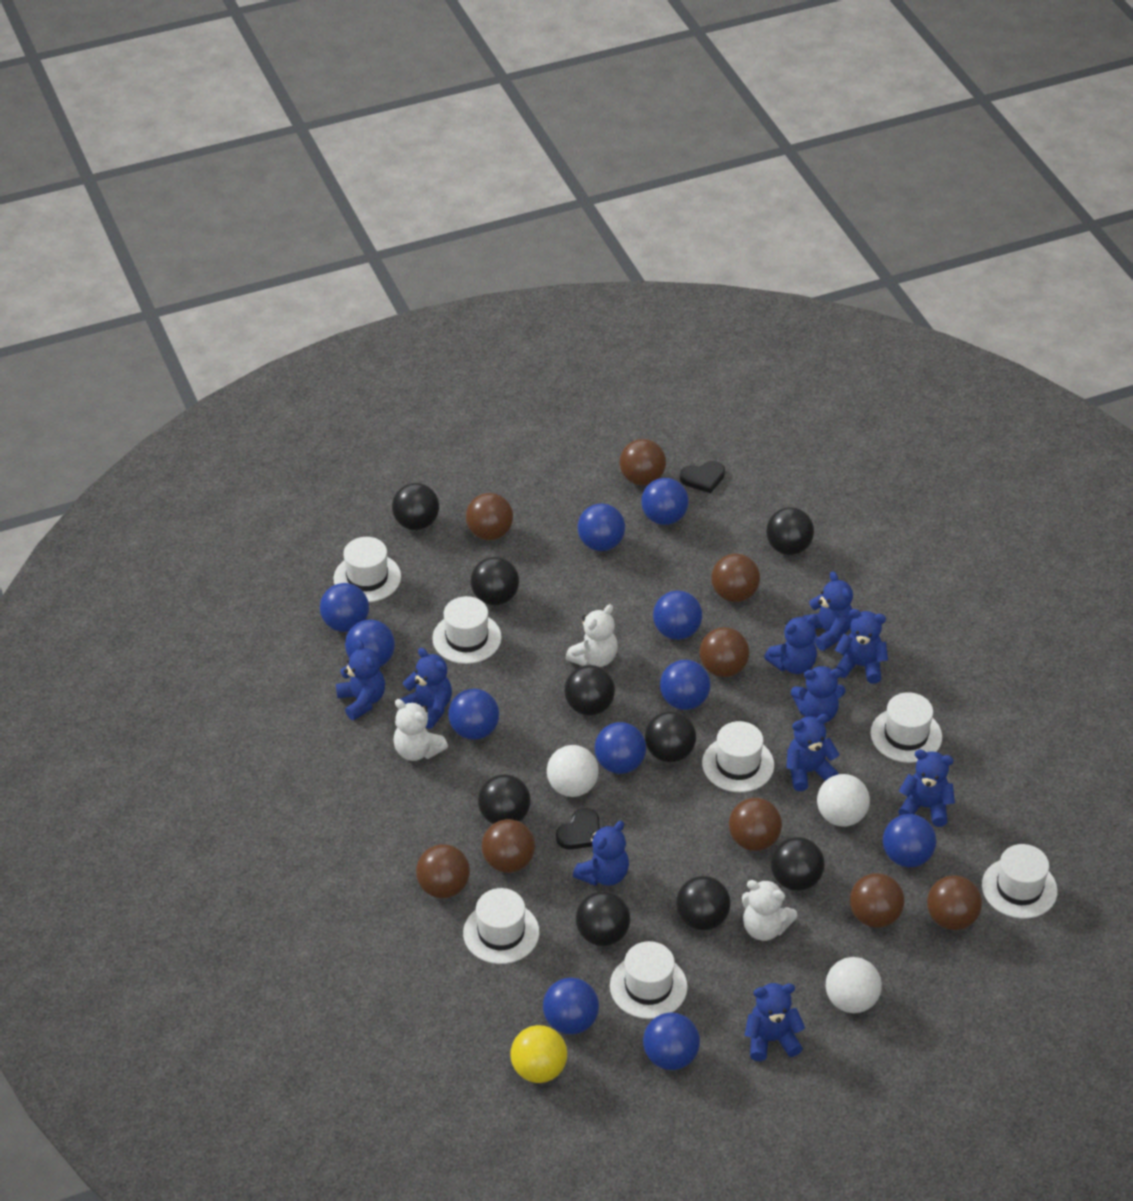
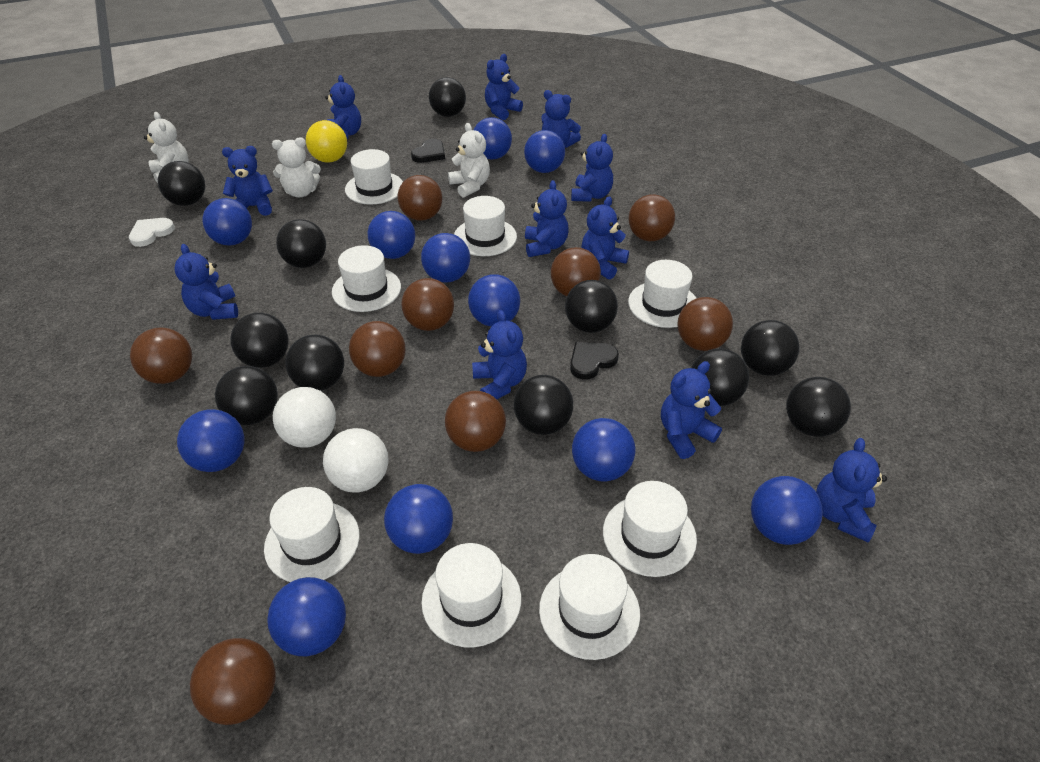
black ball: [392,483,439,530] [470,557,519,605] [478,774,531,824] [564,665,615,716] [576,891,630,946] [645,711,696,762] [676,876,731,930] [766,507,814,555] [771,837,824,891] = 9 -> [158,161,205,206] [215,366,278,425] [230,313,289,368] [276,219,326,268] [286,334,344,391] [429,77,466,117] [514,375,573,435] [565,280,618,333] [691,348,749,406] [741,320,800,376] [786,377,851,437] = 11
blue teddy bear: [336,640,385,720] [401,648,452,729] [573,821,629,886] [745,983,805,1061] [764,614,818,674] [786,714,840,791] [791,666,846,722] [803,571,853,651] [835,609,888,684] [898,749,955,827] = 10 -> [174,244,238,320] [222,146,273,216] [325,75,361,139] [472,310,527,399] [485,54,523,120] [525,180,569,257] [541,90,581,148] [571,134,613,202] [581,196,629,279] [661,361,722,459] [816,438,887,543] = 11
white ball: [547,745,599,797] [817,774,870,827] [826,957,882,1013] = 3 -> [273,387,336,448] [323,428,389,493] = 2
white hat: [334,537,401,602] [432,596,502,664] [463,888,539,964] [610,941,688,1019] [702,721,774,792] [870,692,942,763] [982,844,1058,919] = 7 -> [264,487,360,582] [332,245,401,312] [345,149,403,205] [422,543,521,647] [454,196,517,256] [539,554,640,660] [603,481,697,577] [628,260,696,328] = 8
white heart: none = 0 -> [129,218,175,247] = 1

